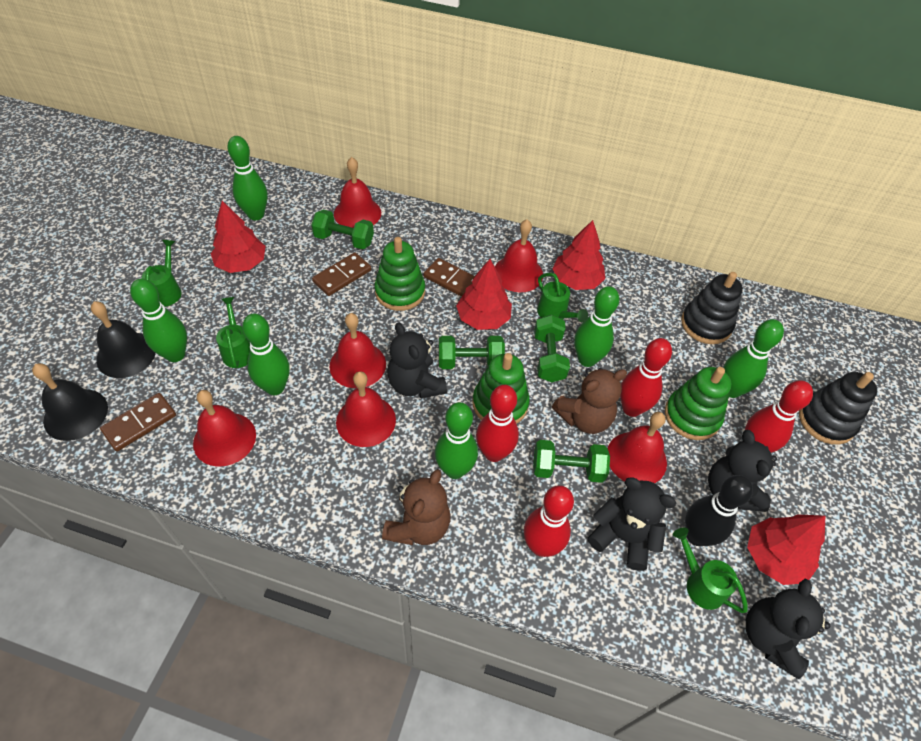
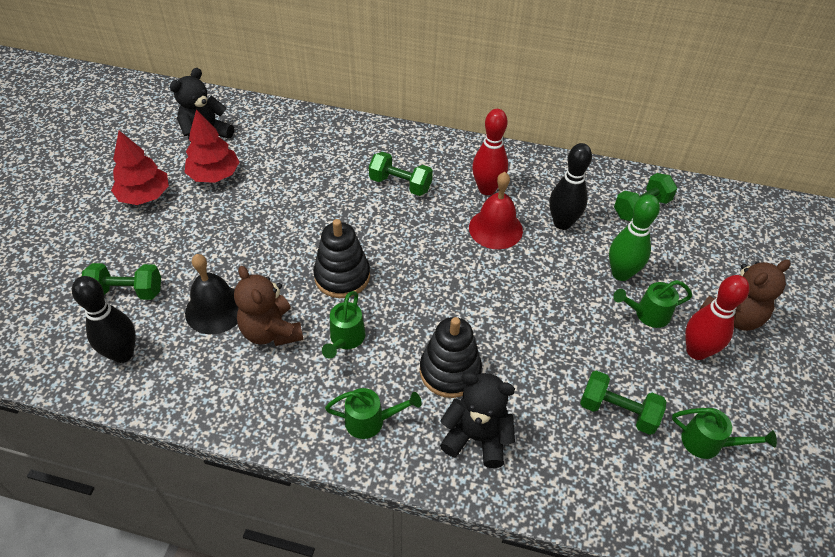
black bell: [32,363,108,441] [91,301,156,378] = 2 -> [185,254,239,334] = 1
black bowling pin: [685,475,753,546] = 1 -> [72,276,136,363] [550,143,592,230] = 2
black teddy bear: [388,323,447,398] [588,478,676,571] [708,430,777,512] [746,579,830,679] = 4 -> [170,68,234,142] [440,372,515,468] = 2
brown domino: [100,393,176,451] [312,252,371,296] [423,258,475,297] = 3 -> none = 0
green bowling pin: [130,278,187,362] [227,136,268,220] [242,313,290,395] [435,402,478,479] [574,286,619,367] [723,319,784,398] = 6 -> [609,194,660,281] = 1
green stacking toy: [375,237,425,311] [473,353,530,424] [665,367,731,440] = 3 -> none = 0
red bell: [193,390,256,466] [330,313,386,388] [334,157,381,228] [336,371,396,447] [495,219,543,292] [608,412,667,483] = 6 -> [469,172,523,249] = 1
red bowling pin: [476,385,519,462] [524,485,574,557] [620,338,672,417] [745,380,813,453] = 4 -> [472,109,508,195] [685,275,749,360] = 2
red tree: [211,201,266,273] [456,259,512,330] [552,220,605,290] [747,514,825,585] = 4 -> [111,131,169,205] [184,109,239,183] = 2

